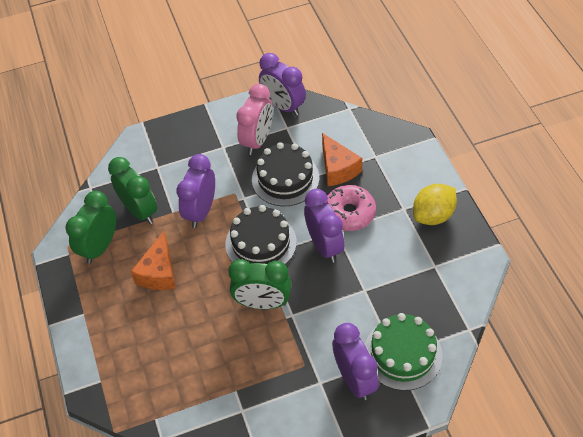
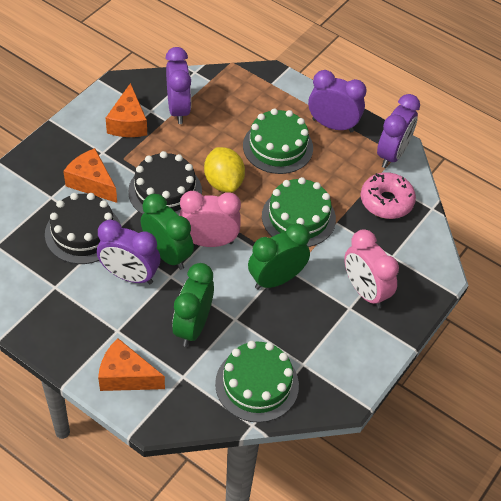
green cake: [365,313,442,391] = 1 -> [215,341,299,423] [243,108,313,174] [262,177,336,247] = 3
orange cheese: [131,231,176,290] [322,133,362,186] = 2 -> [63,148,117,203] [98,338,165,391] [106,83,147,137] = 3
pink clock: [236,84,273,155] = 1 -> [180,191,241,247] [344,229,399,309] = 2

